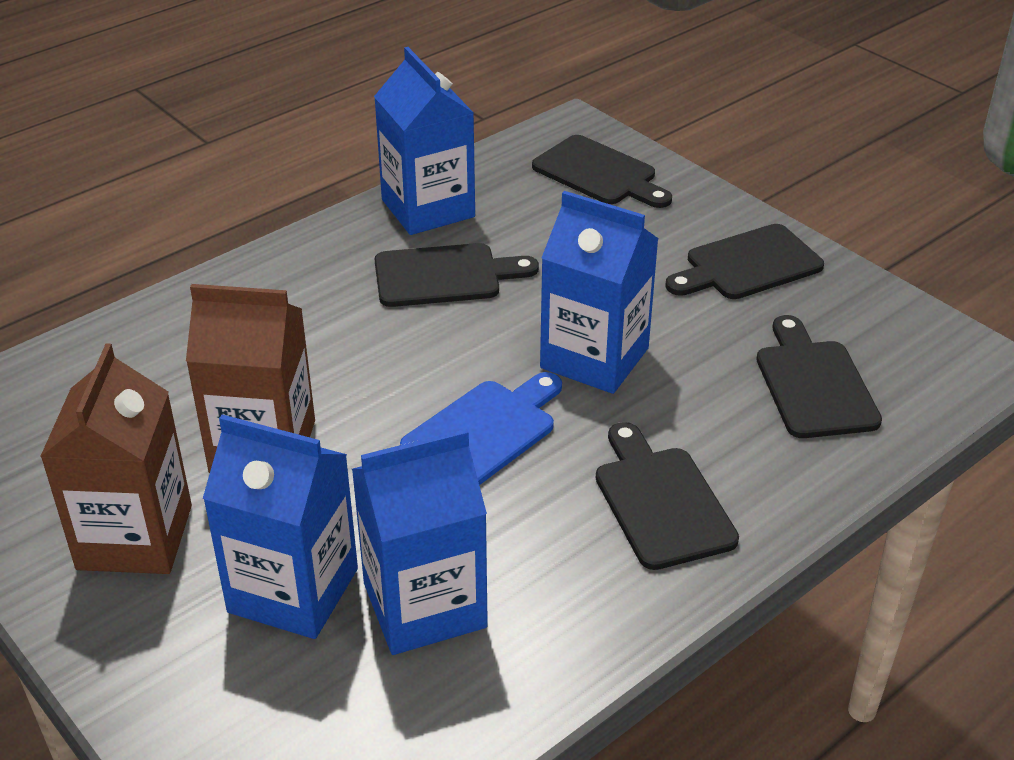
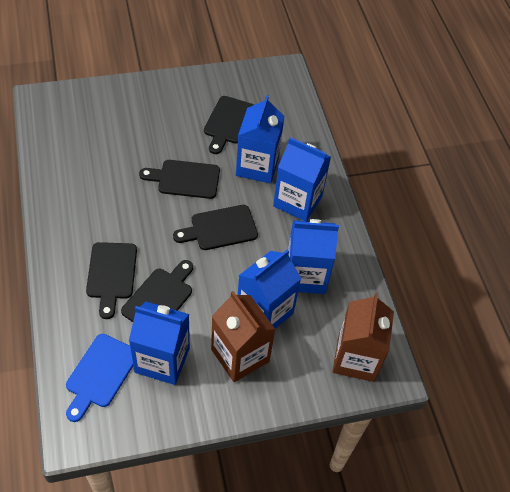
blue carton: [203,414,358,639] [352,429,488,655] [374,47,475,235] [540,191,659,394] = 4 -> [129,302,190,385] [236,95,284,184] [238,249,301,329] [273,137,331,221] [288,219,339,294] = 5

